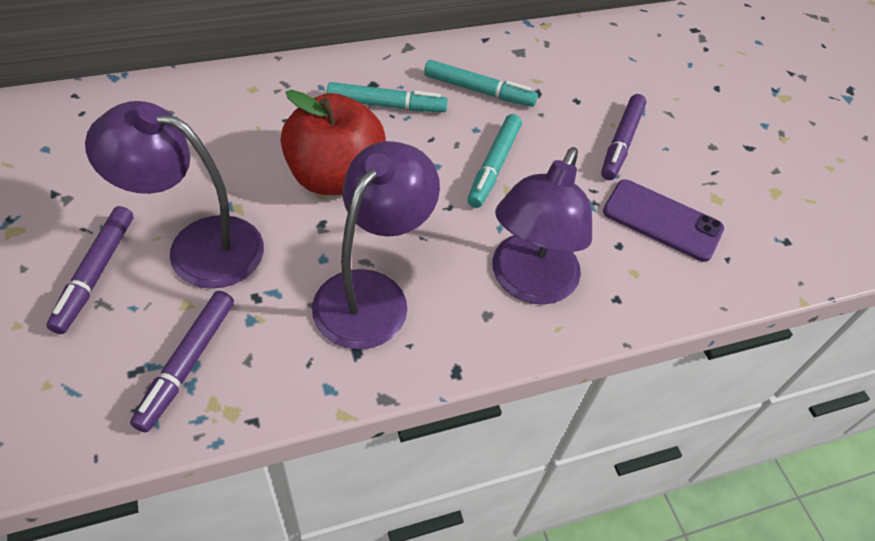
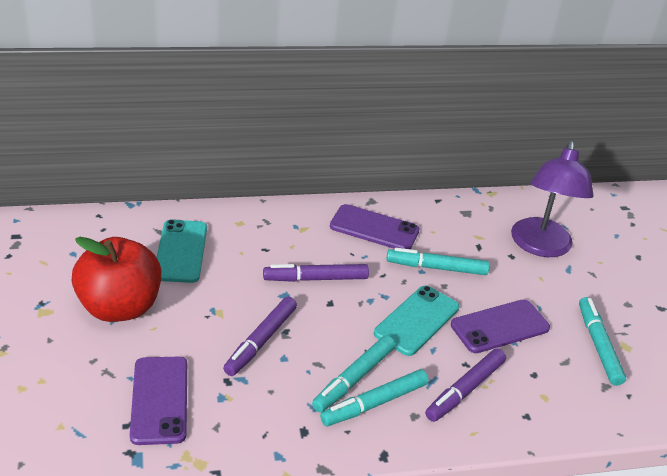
purple lamp: [85,101,264,289] [312,141,440,349] [493,147,592,305] = 3 -> [511,141,593,257] = 1
purple phone: [603,180,724,262] = 1 -> [130,357,187,445] [330,204,420,249] [451,300,550,353] = 3
turquoise marker: [327,82,448,112] [424,60,538,107] [467,114,522,208] = 3 -> [312,335,395,412] [320,369,429,426] [386,248,490,275] [579,297,626,386] = 4
turquoise phone: none = 0 -> [157,219,207,283] [374,285,459,356] = 2

